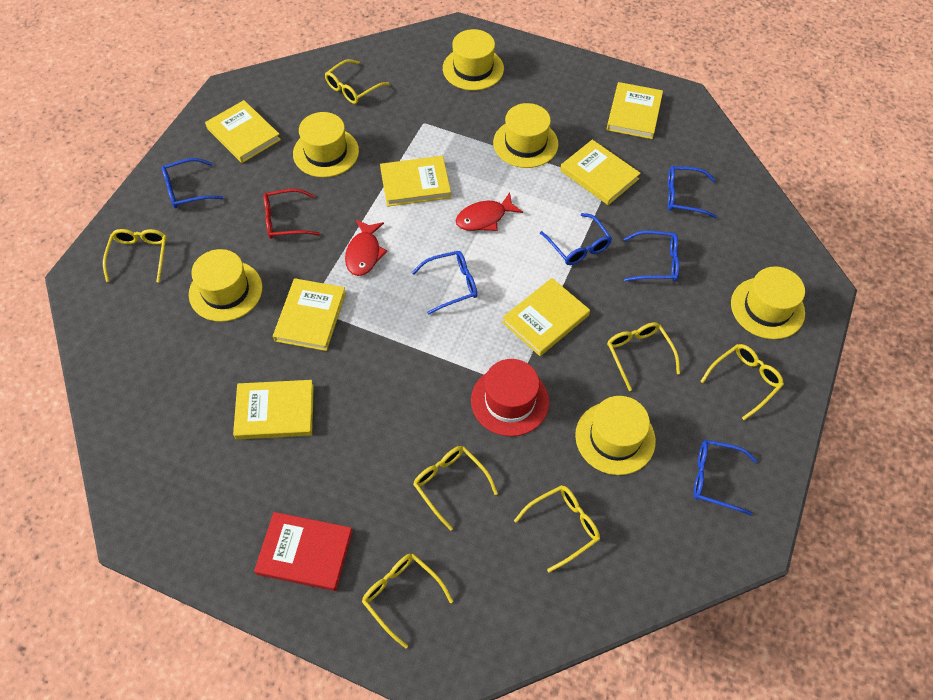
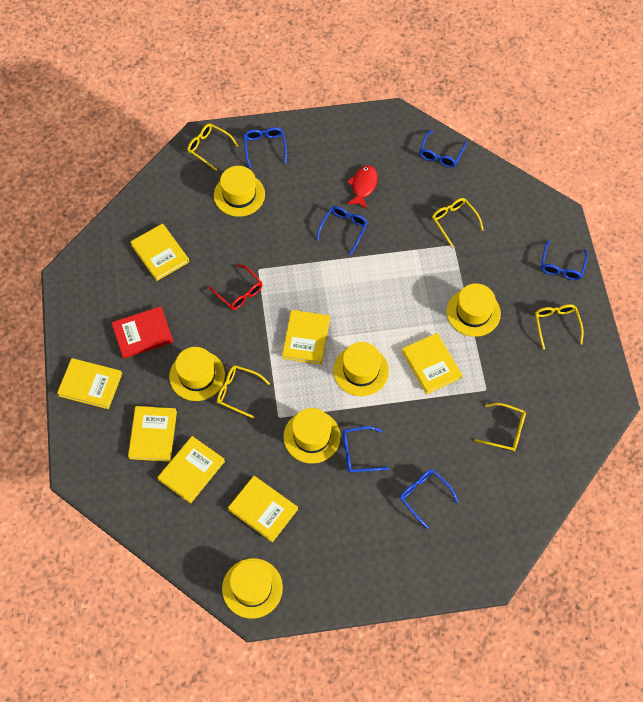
red fish: [345,220,387,276] [456,192,523,231] = 2 -> [347,165,378,209] = 1
red hat: [471,359,549,436] = 1 -> none = 0
yellow glasses: [103,229,167,282] [325,59,389,104] [362,553,453,649] [413,446,498,531] [514,485,600,573] [607,322,680,391] [700,344,784,420] = 7 -> [187,123,238,171] [217,365,270,419] [432,198,484,247] [475,403,526,451] [535,304,584,349] = 5

